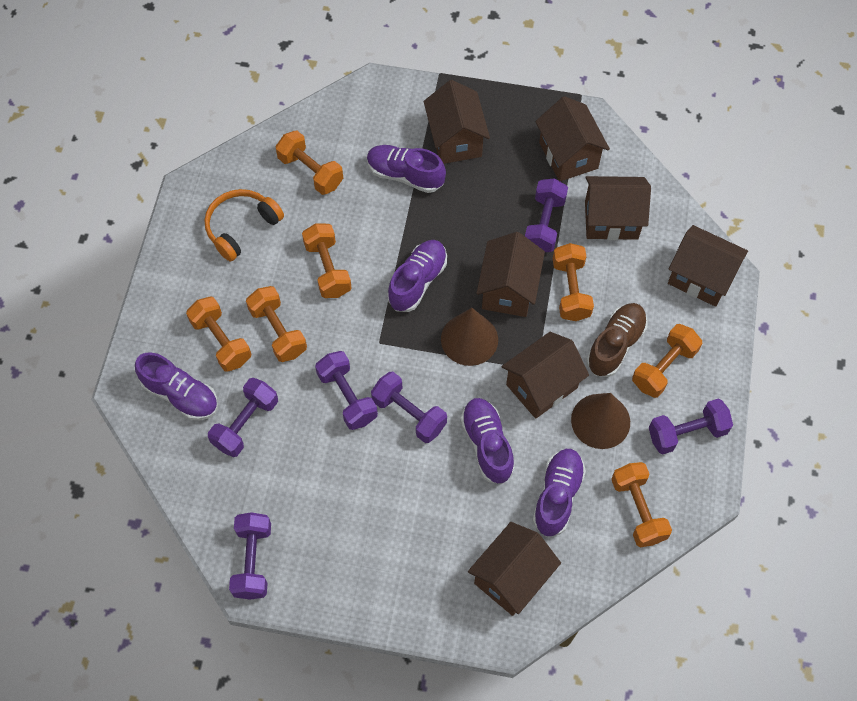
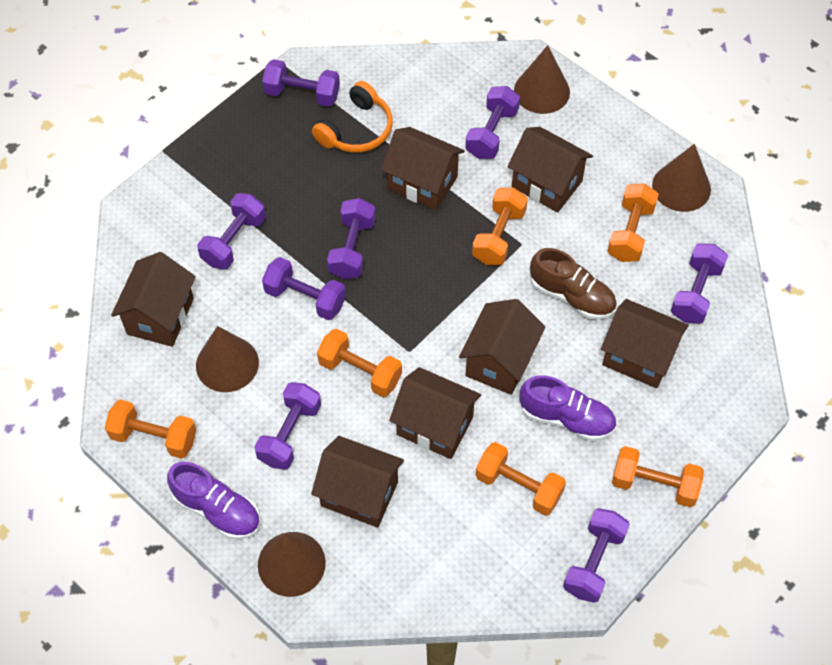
brown cone: [441,308,498,366] [571,393,630,449] = 2 -> [196,326,259,392] [258,532,326,597] [514,45,570,114] [652,144,711,212] = 4
orange dumbbell: [186,297,251,372] [246,286,307,362] [275,130,343,195] [302,223,352,298] [553,243,594,321] [611,462,672,547] [632,324,702,398] = 7 -> [105,400,196,459] [317,329,402,397] [472,187,528,265] [476,442,566,516] [607,183,659,262] [612,446,704,507] = 6
purple dumbbell: [208,378,278,457] [229,512,271,600] [315,351,378,430] [371,372,447,443] [525,178,568,252] [649,399,733,454] = 6 -> [197,193,266,270] [254,382,321,470] [262,59,340,107] [262,257,346,320] [327,198,376,279] [465,86,520,159] [563,508,630,603] [671,244,728,324] = 8
purple shoe: [135,352,218,420] [367,145,446,193] [387,240,447,312] [460,398,515,484] [532,449,586,537] = 5 -> [167,462,260,540] [520,375,616,441] = 2

